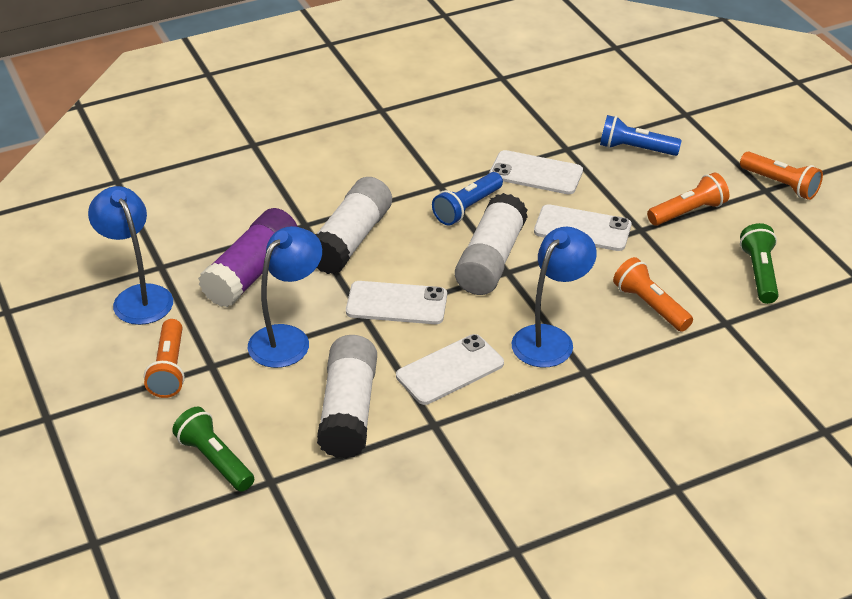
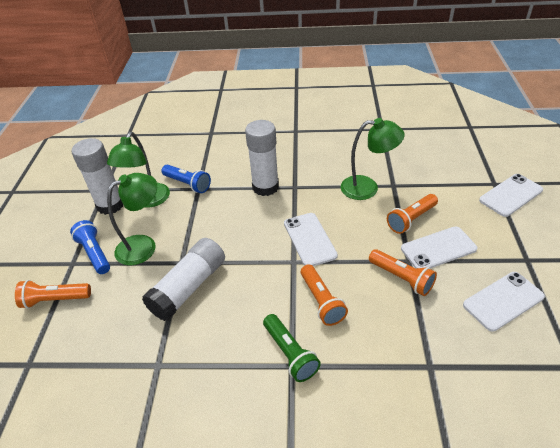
blue lamp: [88,186,173,325] [248,226,322,368] [511,227,597,367] = 3 -> none = 0
green flashlight: [172,407,254,492] [740,223,779,304] = 2 -> [263,314,321,382] = 1
green lamp: none = 0 -> [107,132,170,208] [107,173,157,265] [341,118,405,200] = 3
purple glue stick: [198,208,298,307] = 1 -> none = 0

